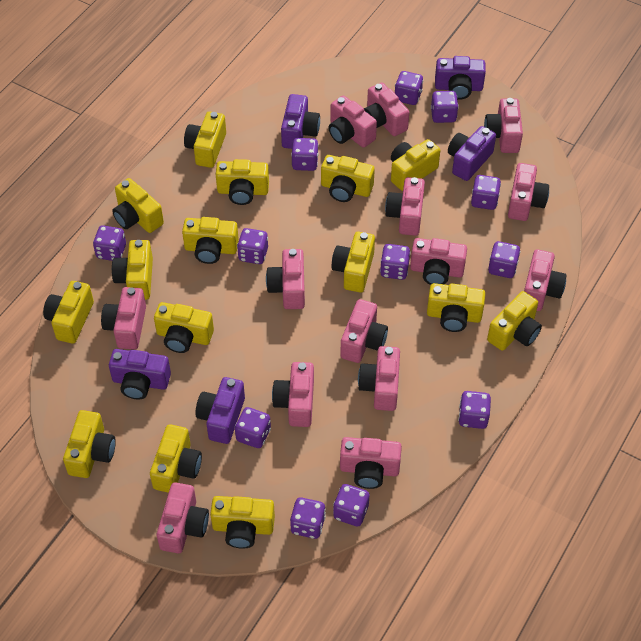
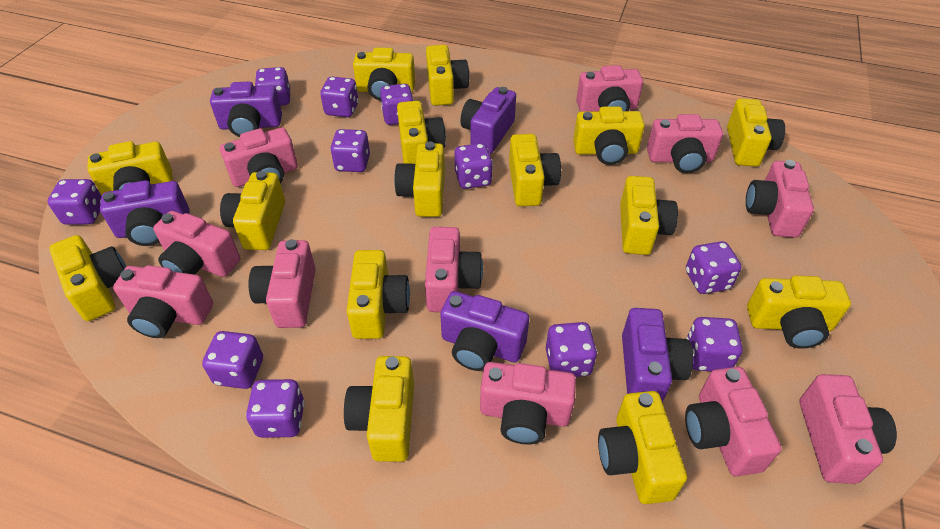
pink camera: [101,287,146,350] [157,482,209,553] [266,249,305,309] [272,362,314,427] [329,95,377,148] [340,299,388,363] [340,437,402,489] [358,346,400,411] [364,83,409,136] [385,177,425,236] [410,238,467,285] [484,98,523,153] [508,163,549,221] [524,249,567,311] = 14 -> [113,265,213,338] [153,211,240,277] [220,127,298,187] [248,239,316,328] [425,227,483,312] [480,362,576,445] [576,65,643,112] [647,114,723,173] [685,367,781,476] [746,160,814,238] [800,374,897,484] = 11
purple dice: [93,225,126,261] [235,407,271,448] [237,228,268,264] [290,497,326,539] [291,138,319,171] [333,484,369,526] [380,244,410,280] [395,71,423,105] [431,91,459,123] [458,391,491,429] [471,175,501,210] [488,241,520,278] = 12 -> [47,179,102,225] [202,331,263,389] [246,379,305,438] [255,67,290,106] [320,77,359,117] [330,129,370,172] [380,84,414,125] [454,143,493,189] [546,322,597,377] [686,241,742,294] [686,317,743,371] = 11

